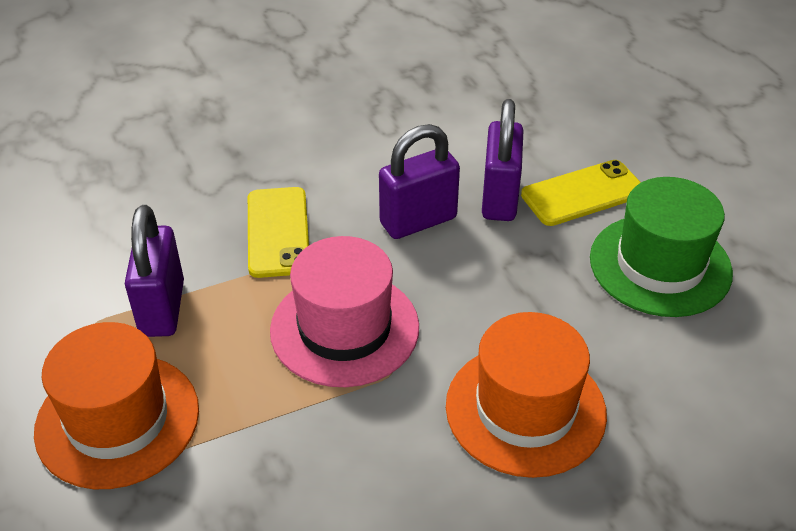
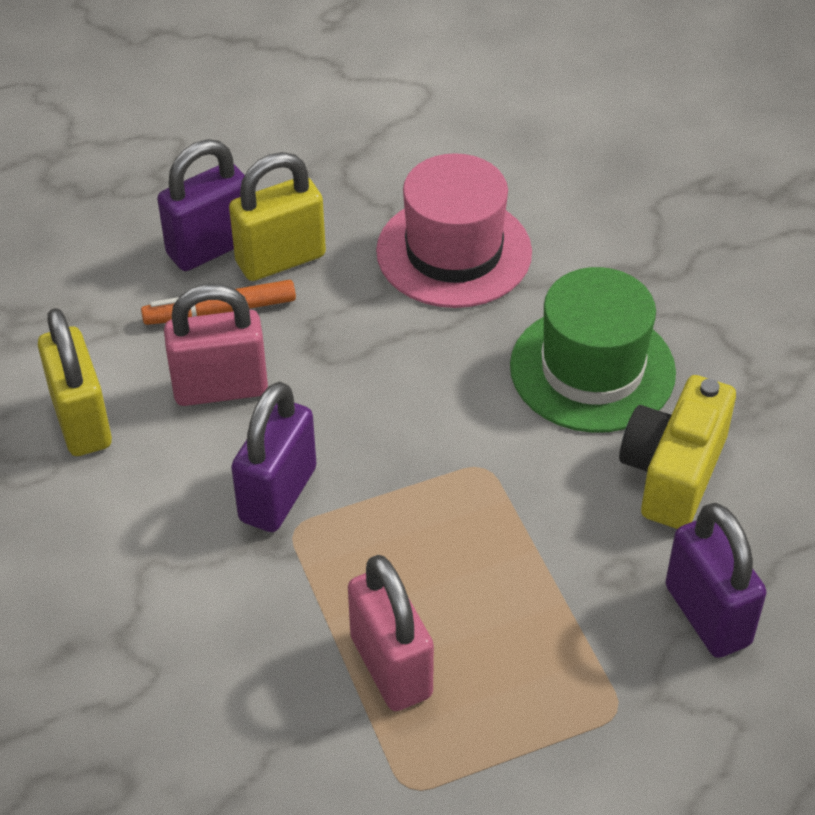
orange hat: [34,322,199,489] [446,312,607,478] = 2 -> none = 0
orange marker: none = 0 -> [141,280,296,325] = 1
pink padlock: none = 0 -> [164,284,268,406] [348,555,434,711] = 2
yellow camera: none = 0 -> [619,375,736,529] = 1
yellow padlock: none = 0 -> [38,308,112,456] [229,152,326,281] = 2
yellow phone: [248,187,309,278] [521,160,641,226] = 2 -> none = 0

